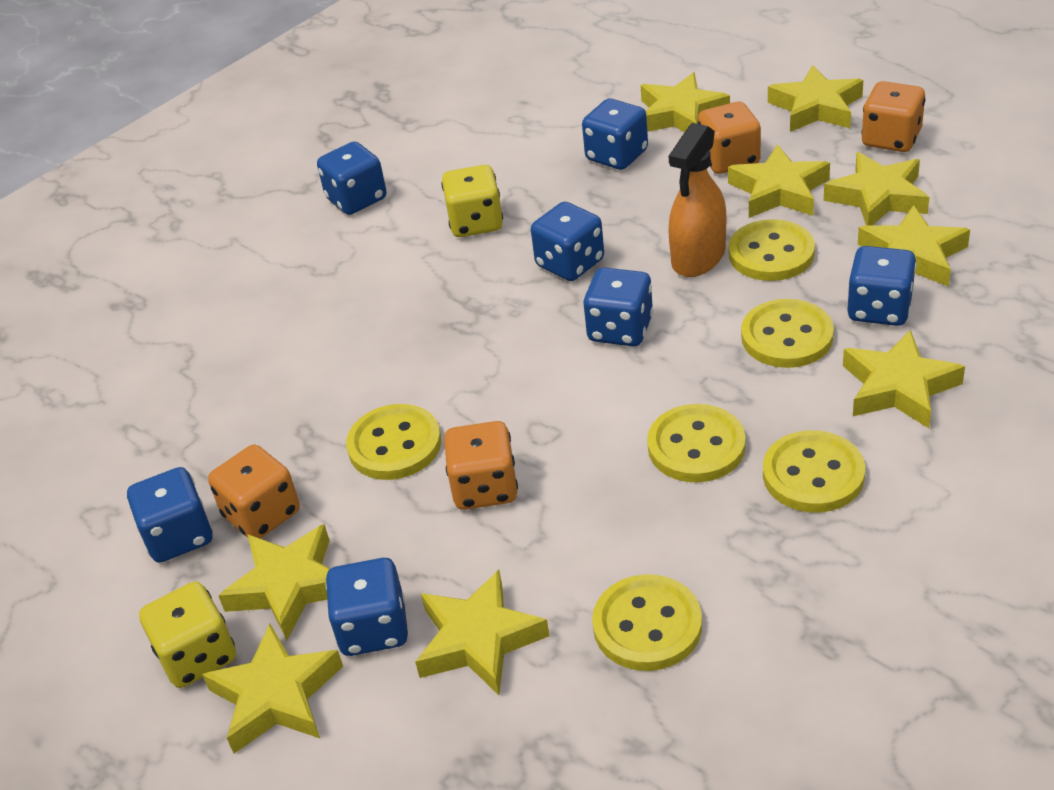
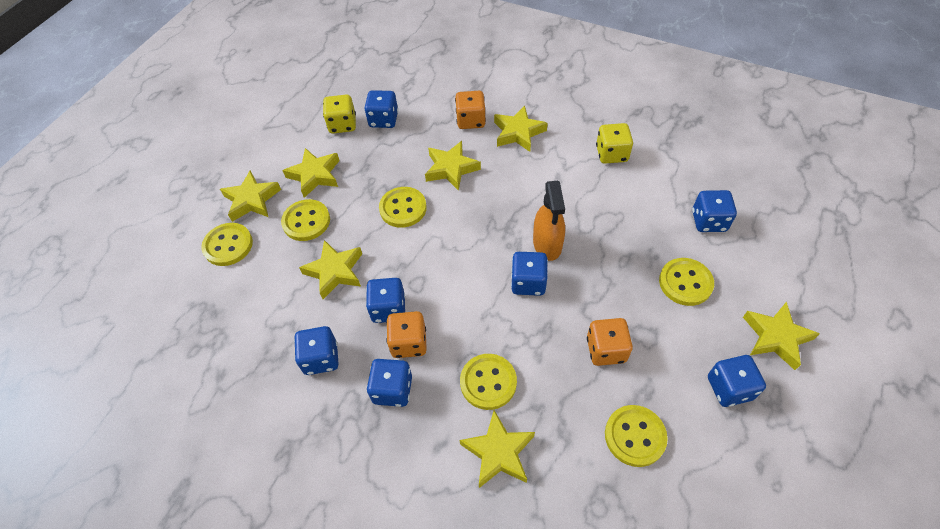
orange dice: [208,445,300,539] [444,421,518,510] [698,102,761,174] [861,81,925,152] = 4 -> [386,311,427,358] [455,91,486,129] [587,318,633,366] = 3
yellow star: [202,624,343,754] [218,524,330,640] [415,570,550,695] [640,72,730,132] [728,144,830,218] [768,65,863,132] [824,152,929,225] [843,330,965,428] [858,205,970,287] = 9 -> [220,170,281,222] [282,148,340,198] [299,240,362,299] [425,141,481,191] [460,410,535,488] [494,105,548,152] [743,301,820,370] = 7

